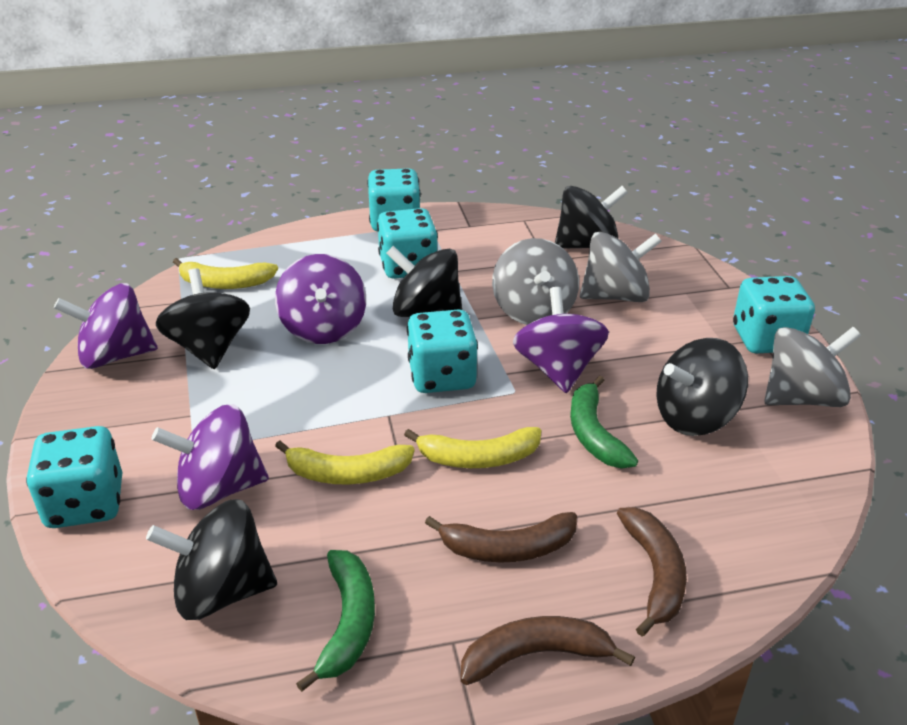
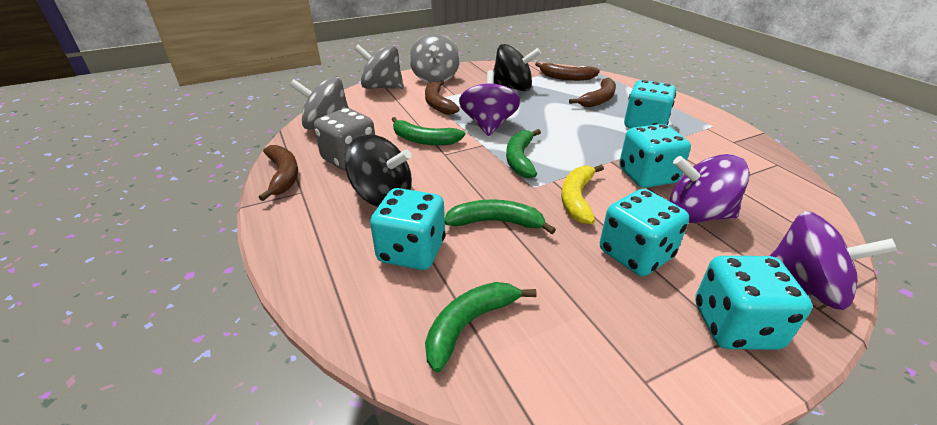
black spinning top: [146,499,277,620] [156,268,250,369] [386,246,462,317] [555,186,628,249] [656,338,748,436] = 5 -> [345,134,412,207] [493,44,541,91] = 2
brown banana: [425,512,577,563] [461,616,635,685] [617,507,687,637] = 3 -> [259,145,298,201] [425,80,459,115] [535,62,600,81] [569,78,616,107] = 4
green banana: [296,550,375,692] [570,376,638,468] = 2 -> [392,117,465,145] [425,282,536,372] [445,199,556,234] [506,129,541,178] = 4
grey dice: none = 0 -> [314,108,375,171] = 1
purple spinning top: [54,283,158,369] [152,404,269,510] [275,254,366,344] [513,287,609,393] = 4 -> [459,70,521,136] [670,154,750,223] [770,211,898,310] = 3
yellow banana: [173,258,278,289] [275,440,415,485] [404,427,541,468] = 3 -> [562,165,604,224] = 1

